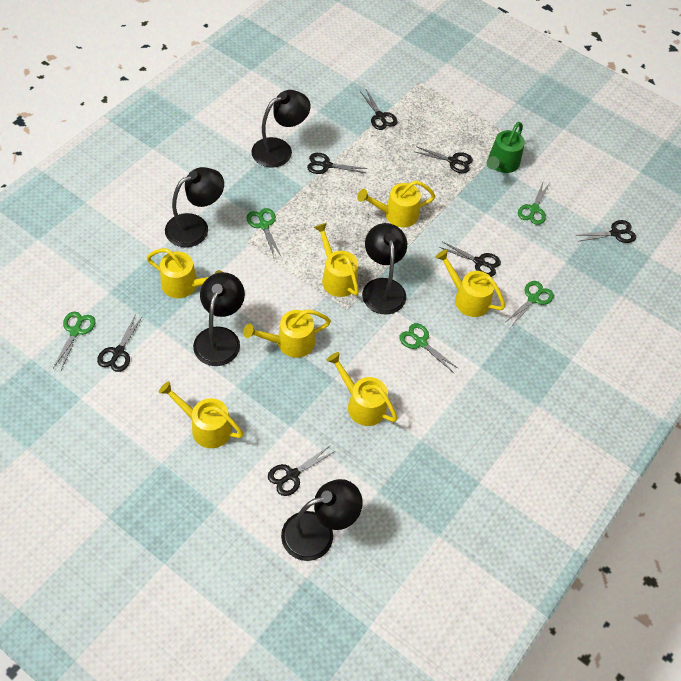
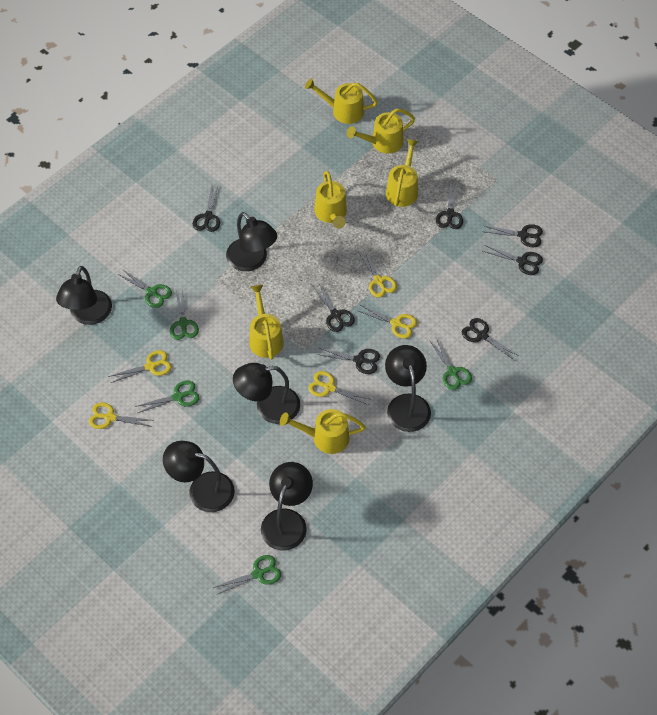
black lamp: [165,167,224,247] [193,272,245,366] [251,90,310,168] [281,479,363,561] [362,223,407,314] = 5 -> [56,266,112,325] [163,441,235,512] [226,212,277,271] [233,363,300,424] [261,462,313,551] [385,345,431,432] = 6
green watering can: [486,122,525,173] = 1 -> none = 0
yellow scissors: none = 0 -> [89,402,153,429] [108,350,172,383] [308,371,372,405] [357,305,417,339] [359,248,397,298] = 5
yellow watering can: [147,248,222,298] [159,381,244,448] [243,310,331,358] [314,223,359,297] [327,352,398,426] [357,181,436,227] [435,250,505,317] = 7 -> [249,285,284,360] [280,409,366,454] [305,78,378,124] [314,171,347,229] [347,109,415,154] [386,139,419,207] = 6

